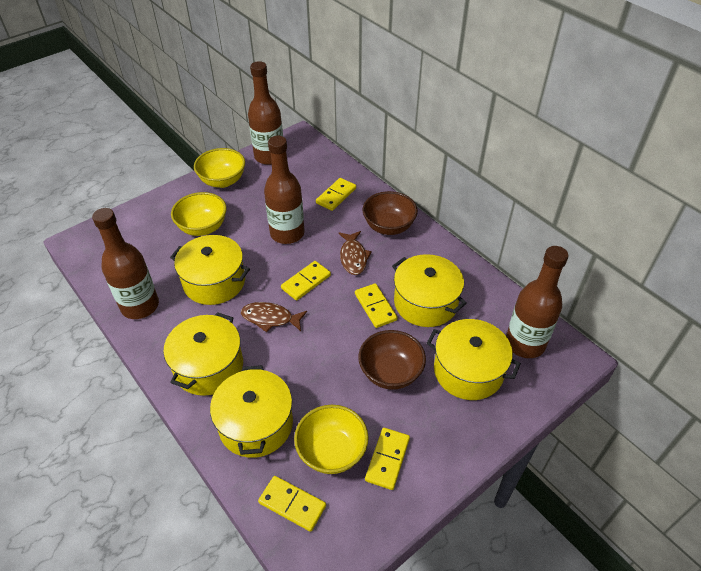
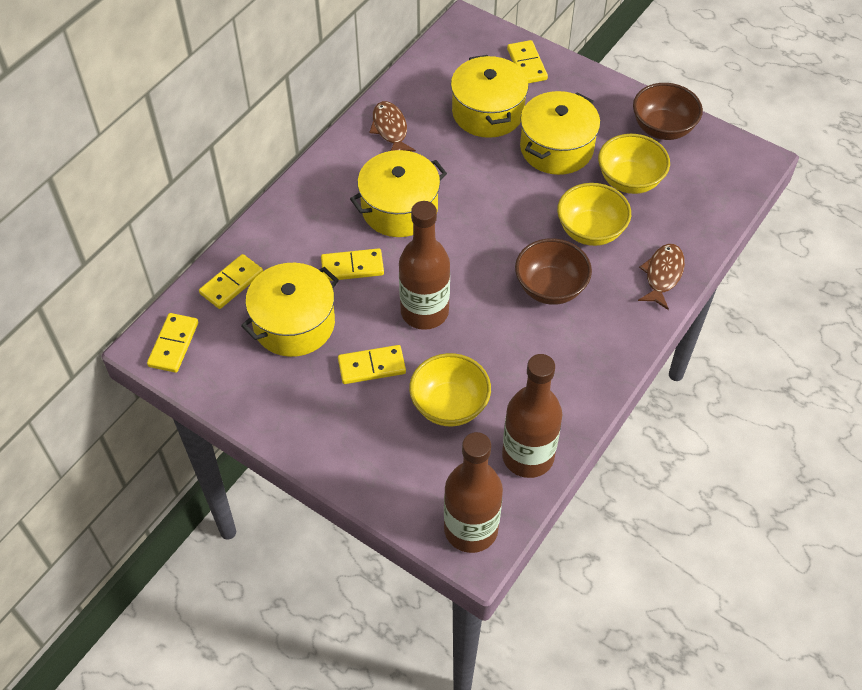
brown bottle: [92,208,159,319] [248,61,283,165] [264,136,305,244] [506,246,569,358] = 4 -> [399,201,450,330] [444,432,503,553] [502,354,562,478] = 3
yellow pot: [163,312,243,396] [170,235,250,305] [210,365,293,458] [392,254,467,327] [427,319,521,400] = 5 -> [241,263,339,357] [350,150,447,237] [451,55,529,138] [520,91,600,175] = 4

